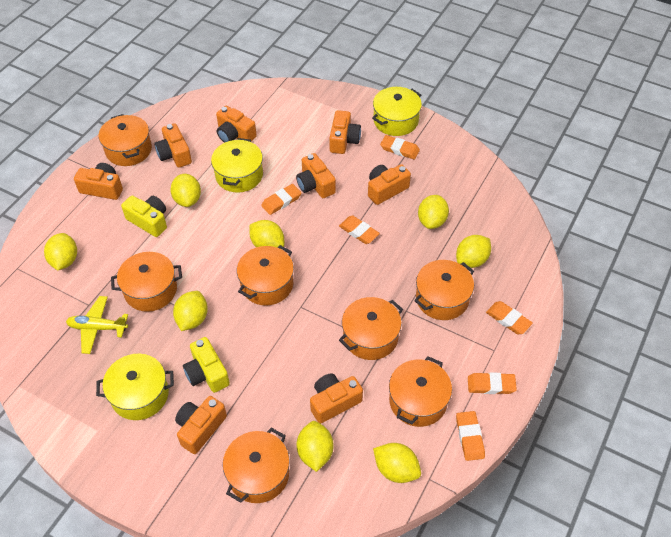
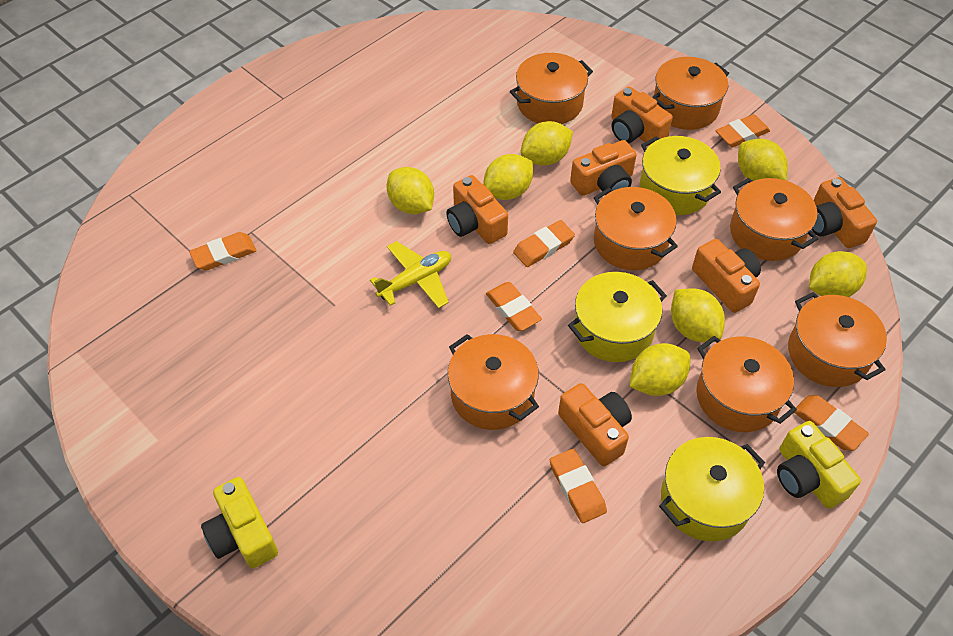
orange camera: [74,163,123,200] [155,123,192,168] [175,396,227,454] [216,106,257,143] [296,153,336,198] [310,373,363,424] [329,110,361,154] [368,164,411,205] = 8 -> [446,175,508,244] [558,383,632,467] [570,140,637,196] [611,87,673,145] [692,239,761,313] [812,177,877,248] = 6
yellow lemon: [44,233,77,270] [170,174,201,207] [173,291,208,331] [249,220,284,247] [297,421,334,472] [373,443,421,483] [418,195,449,229] [456,235,491,268] = 8 -> [387,167,434,214] [483,154,533,200] [520,121,573,165] [630,343,690,396] [671,288,725,342] [738,139,788,181] [809,251,867,297] = 7

